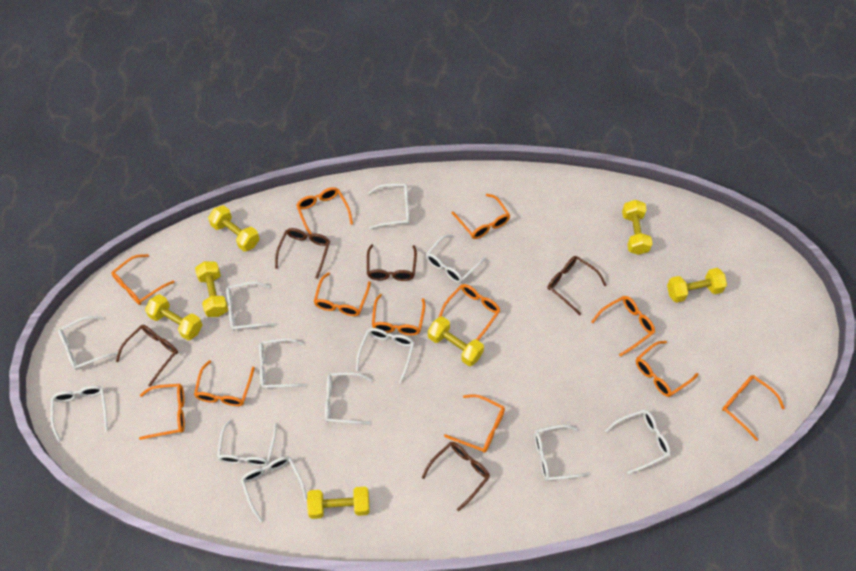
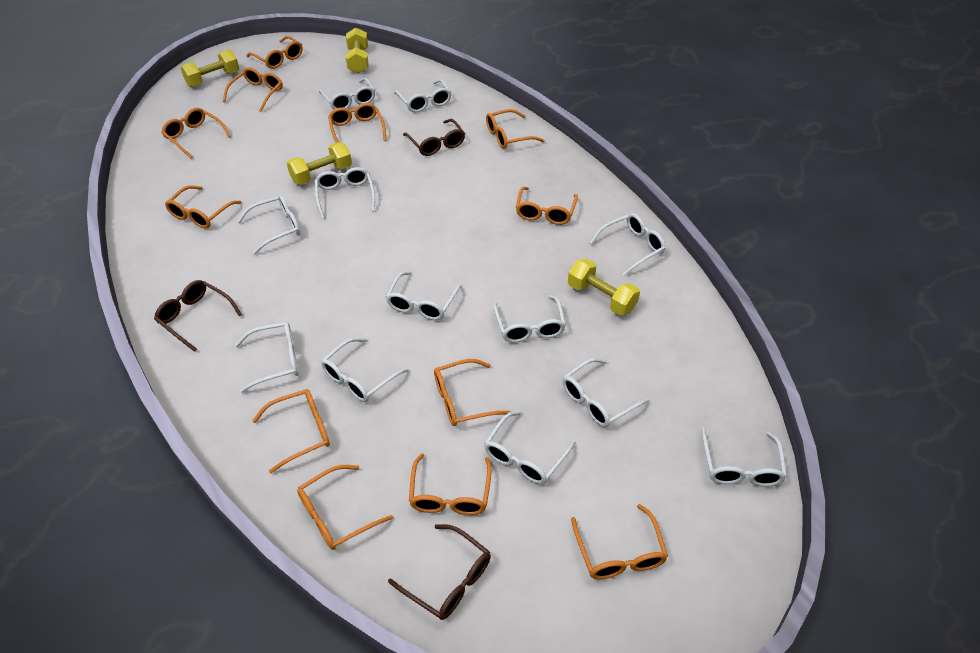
brown glasses: [116,325,178,387] [275,228,330,279] [367,244,417,281] [422,442,490,511] [547,256,606,315] = 5 -> [154,280,242,352] [388,524,491,620] [403,119,465,156] = 3
yellow dumbbell: [145,294,202,340] [195,261,228,317] [208,205,260,252] [307,487,369,519] [428,316,484,366] [622,200,652,255] [667,268,727,303] = 7 -> [181,49,239,87] [287,142,352,185] [346,27,369,73] [568,259,640,316] = 4

